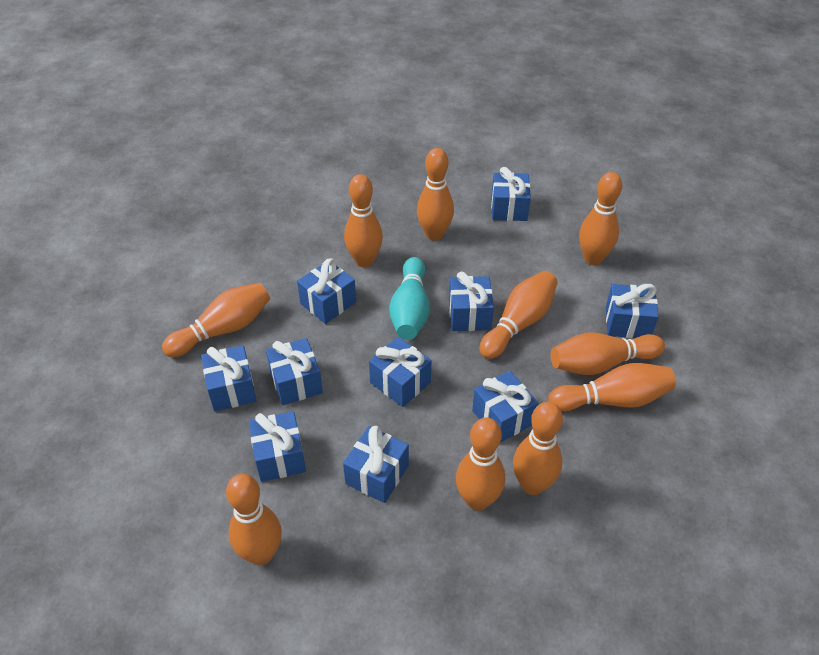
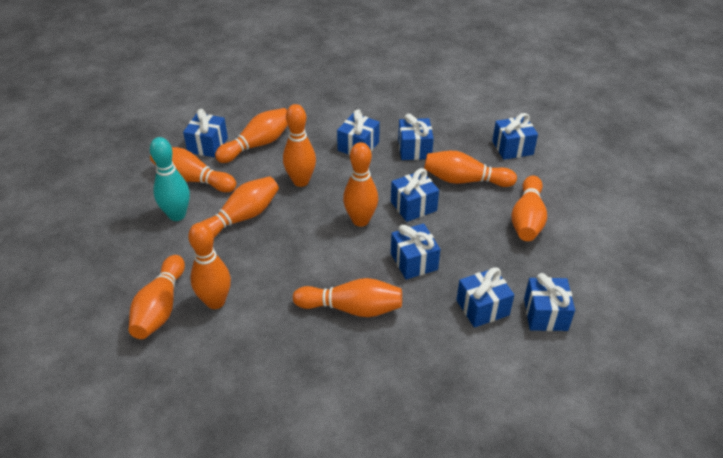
blue gift: [201,345,257,412] [249,411,306,482] [266,338,323,405] [297,258,356,324] [343,426,409,503] [369,337,432,407] [449,272,494,331] [472,371,538,443] [491,167,531,221] [606,284,659,338] = 10 -> [183,109,228,157] [337,109,380,155] [391,168,439,222] [391,224,440,280] [398,114,434,160] [456,267,514,328] [492,113,538,160] [524,273,575,331] = 8

